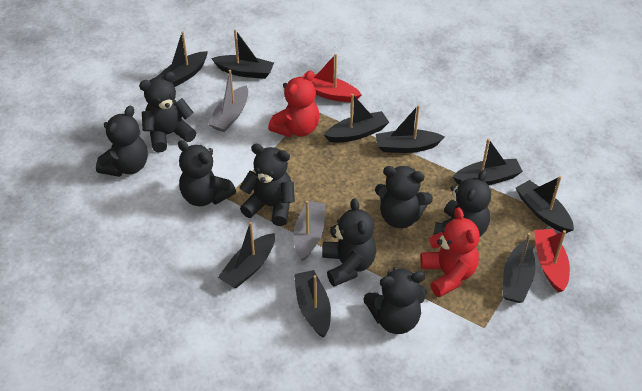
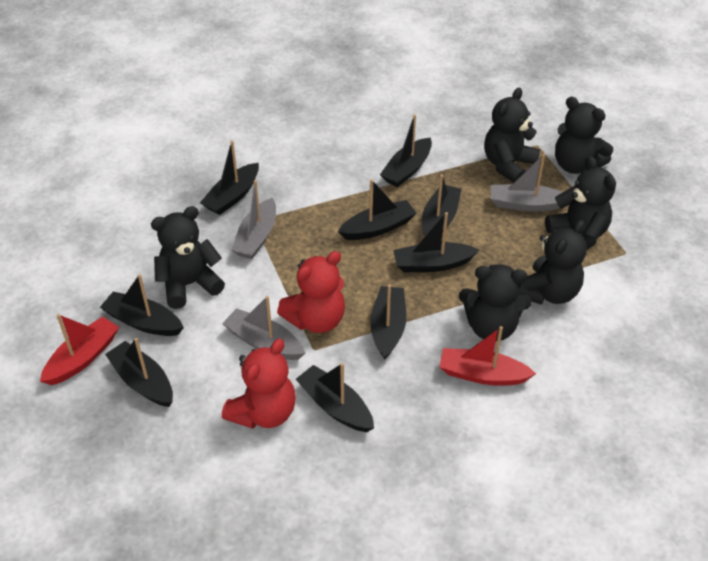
black teddy bear: [96,106,148,177] [139,72,196,153] [178,140,236,206] [239,144,295,226] [322,198,376,286] [363,267,426,334] [375,166,433,228] [434,170,491,237] = 8 -> [151,206,225,309] [459,264,532,341] [484,88,540,183] [519,220,587,305] [545,156,616,250] [555,97,613,174] = 6
grey boat: [208,70,248,132] [293,201,325,262] = 2 -> [222,296,305,360] [231,180,276,259] [491,154,563,212] = 3

